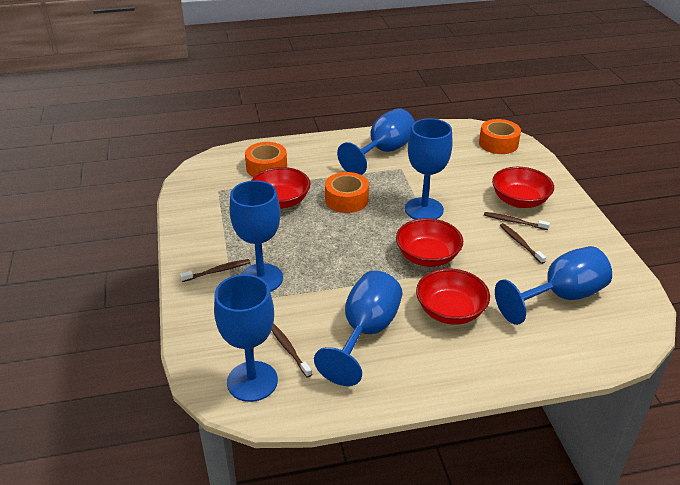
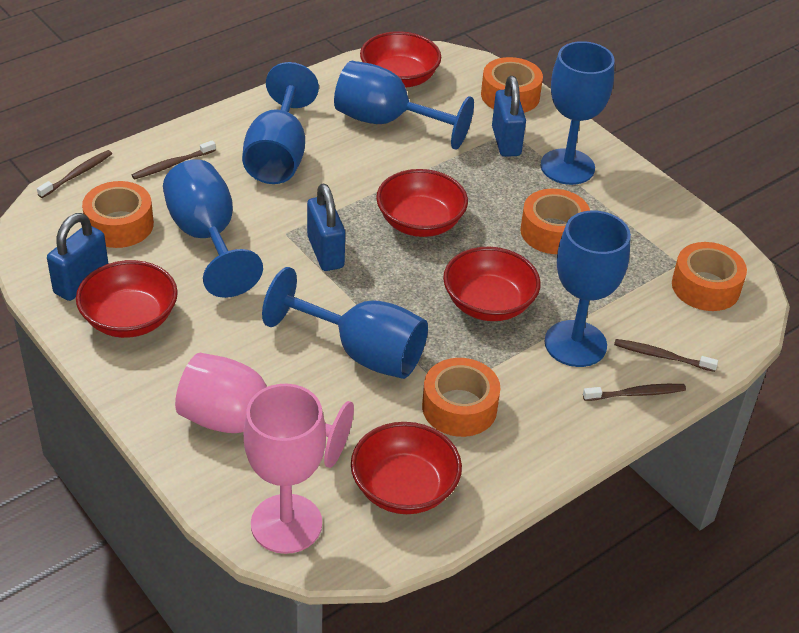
blue padlock: none = 0 -> [47,213,108,301] [307,183,345,271] [492,76,526,157] = 3
orange tape: [245,142,287,177] [325,172,369,213] [479,119,521,154] = 3 -> [82,181,154,248] [422,358,500,437] [481,57,543,113] [520,189,590,254] [672,242,747,311] = 5
pink goblet: none = 0 -> [175,353,354,468] [243,384,326,554] = 2
red bowl: [251,167,311,209] [396,218,463,267] [416,269,490,325] [492,167,554,208] = 4 -> [76,260,178,338] [351,422,462,514] [360,31,441,88] [376,169,468,237] [443,247,541,321] = 5

